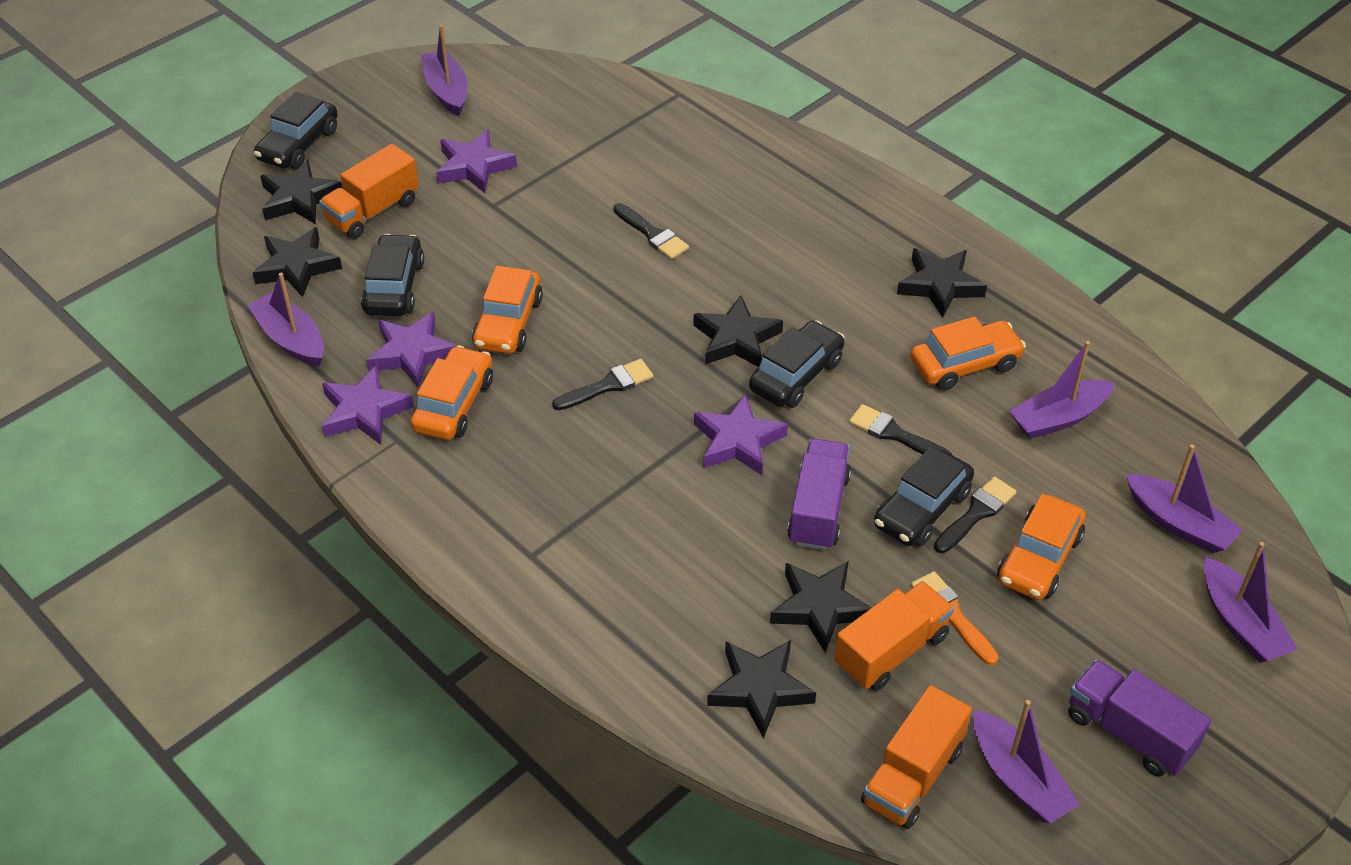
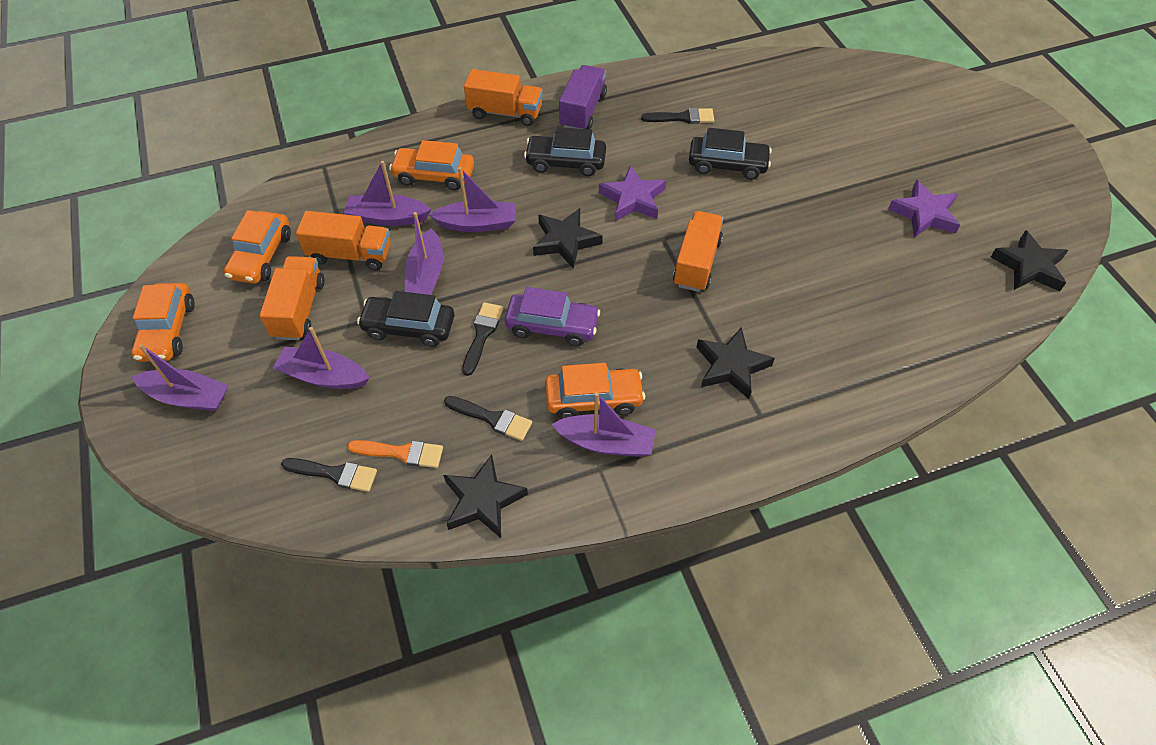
black car: [254,92,338,169] [361,234,424,316] [749,320,845,408] [874,446,974,546] = 4 -> [357,291,455,347] [524,127,606,176] [689,128,772,180] = 3
black star: [252,227,342,297] [260,160,342,224] [694,295,783,367] [707,640,816,739] [770,561,872,653] [897,248,987,318] = 6 -> [443,455,528,538] [533,208,603,269] [696,327,775,399] [991,230,1068,291] = 4
orange truck: [319,144,419,239] [834,581,954,691] [861,685,972,829] = 3 -> [259,256,325,340] [296,211,391,270] [464,69,543,126] [673,211,723,292] = 4
purple car: none = 0 -> [505,287,600,346] = 1
purple star: [322,365,414,445] [366,312,457,387] [436,130,517,193] [694,394,788,475] = 4 -> [599,166,666,221] [888,180,960,238] = 2
purple truck: [787,439,851,550] [1068,659,1211,777] = 2 -> [559,65,607,129] = 1

